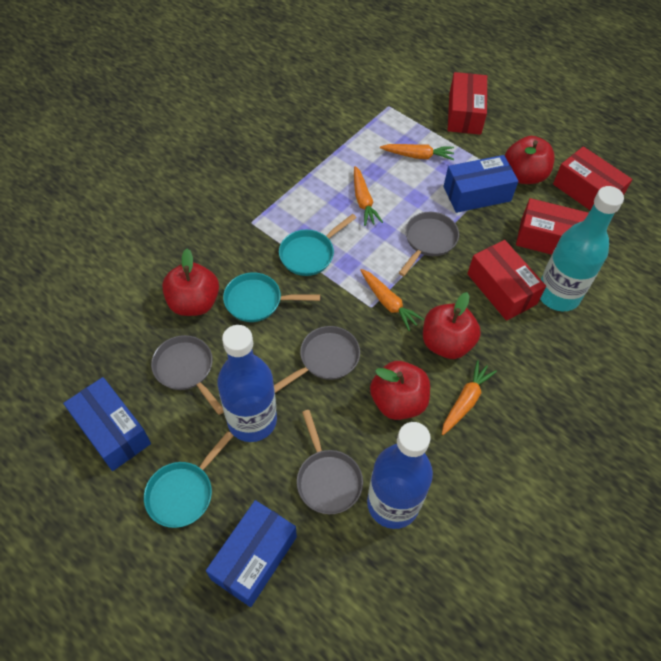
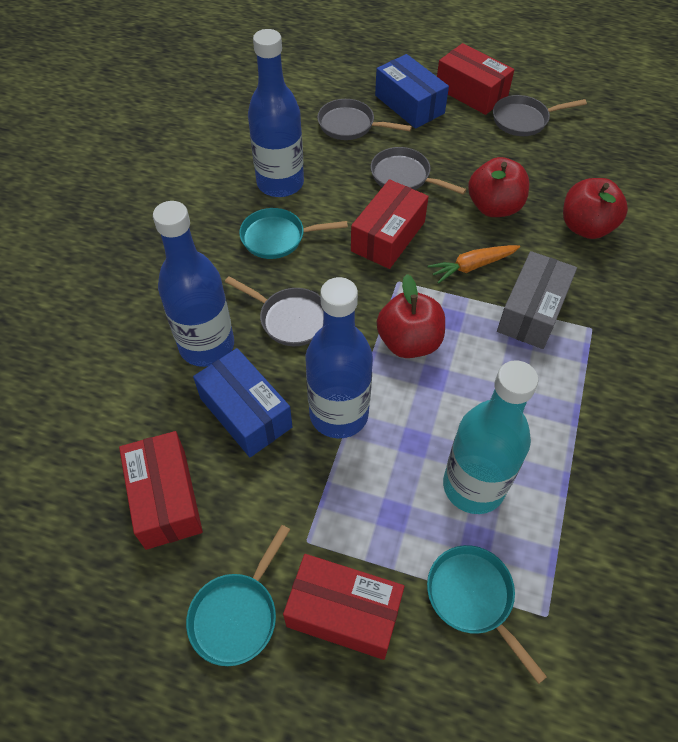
blue bottle: [217,325,277,442] [367,422,433,529] = 2 -> [153,201,234,367] [248,29,304,197] [305,277,373,438] = 3
blue box: [63,377,151,471] [206,500,297,607] [444,155,518,213] = 3 -> [193,348,293,457] [375,54,449,129] = 2
grey box: none = 0 -> [497,251,577,349] = 1
orange carrot: [354,166,383,226] [360,269,424,331] [380,144,454,160] [442,360,497,435] = 4 -> [428,245,520,284] = 1
red apple: [162,249,219,316] [370,361,430,420] [423,292,481,359] [505,136,555,184] = 4 -> [377,274,445,358] [468,157,529,217] [563,178,628,239] = 3

